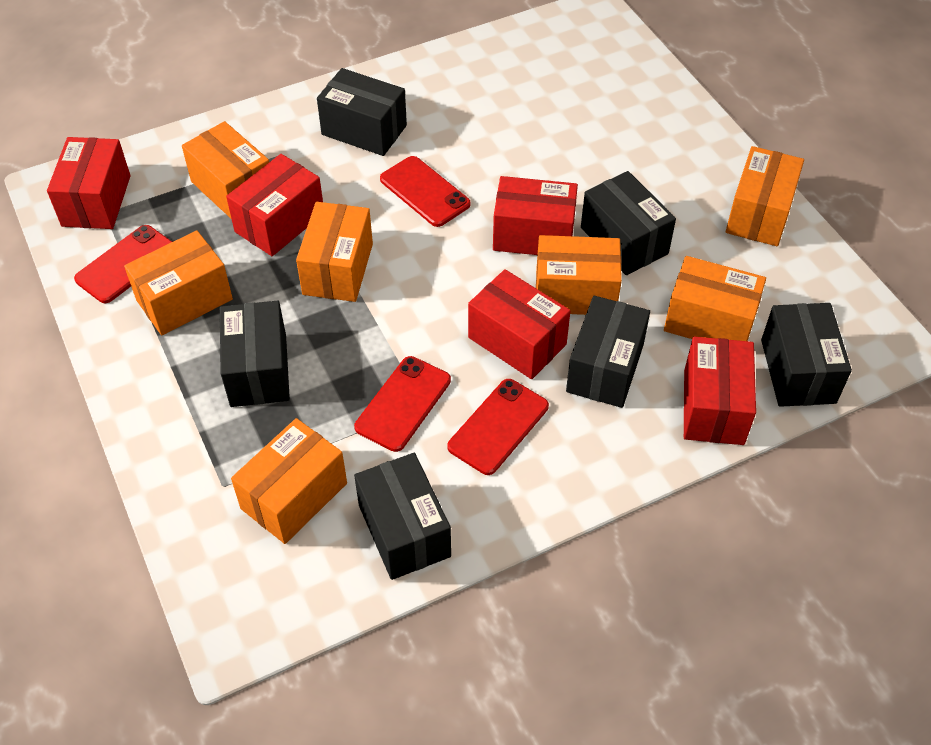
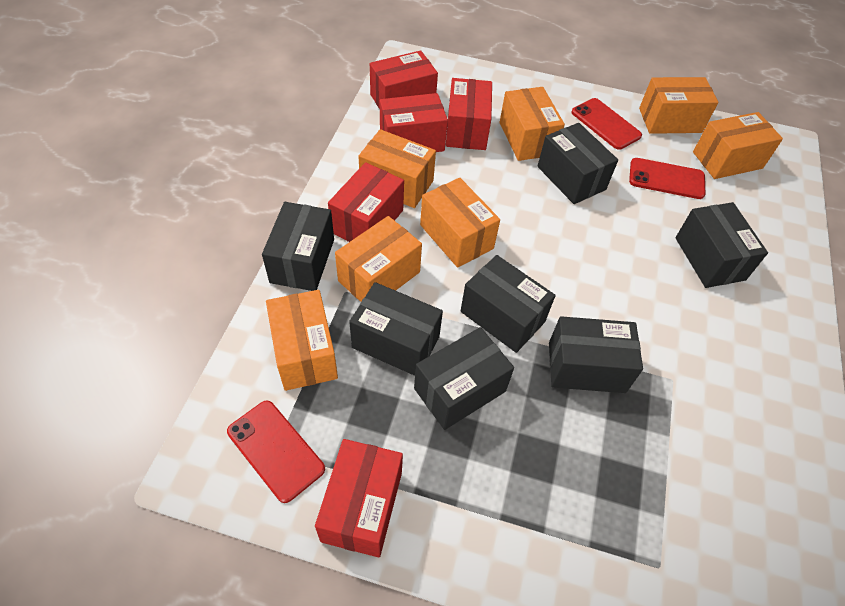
black box: [220,301,290,407] [317,68,407,156] [354,453,451,580] [566,296,650,408] [581,171,676,275] [761,303,852,407] = 6 -> [262,202,334,291] [349,282,443,376] [414,327,514,430] [461,255,556,353] [537,123,618,204] [549,316,643,393] [675,202,768,288] = 7
red phone: [74,225,172,303] [354,356,451,452] [380,156,471,227] [447,379,549,475] = 4 -> [227,400,325,503] [571,98,642,150] [629,158,706,199] = 3

